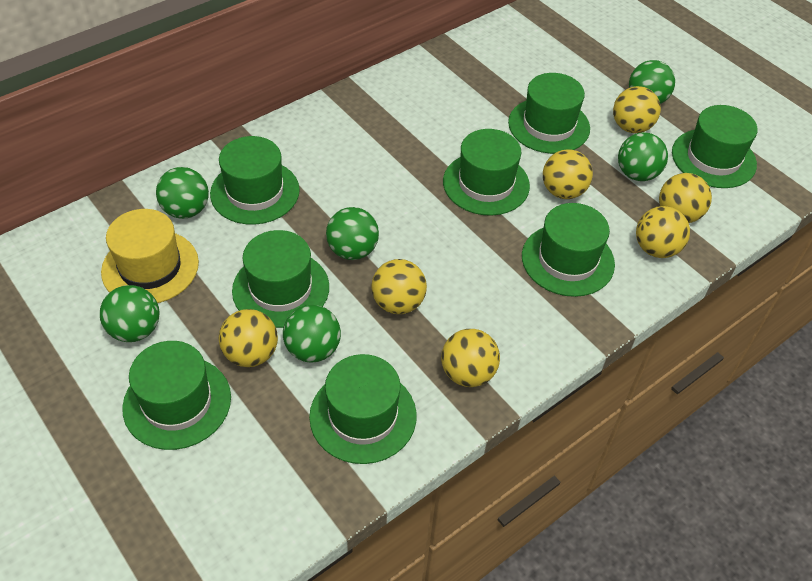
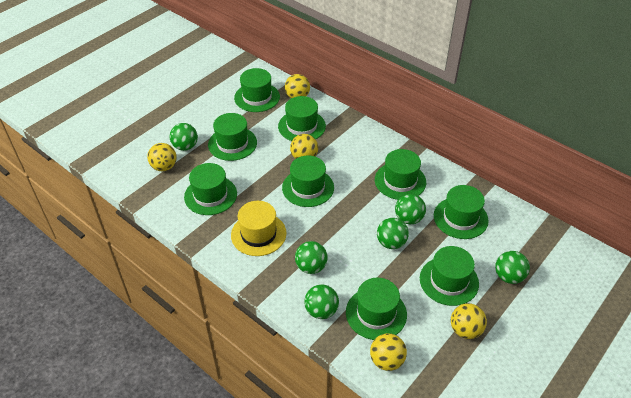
green hat: [122,341,231,450] [210,136,300,225] [232,230,329,328] [309,354,417,464] [443,129,530,216] [508,73,590,154] [522,203,615,297] [672,105,758,188] = 8 -> [184,163,237,215] [208,113,257,161] [234,68,280,112] [278,96,326,141] [282,156,334,207] [346,278,407,340] [375,149,426,200] [420,246,479,306] [434,185,489,239] = 9
yellow ball: [219,309,278,367] [371,259,427,314] [441,329,500,387] [543,149,593,199] [613,86,661,133] [636,206,690,258] [659,173,712,223] = 7 -> [147,143,177,171] [285,74,310,98] [290,134,318,159] [370,333,407,371] [451,303,487,339] = 5

